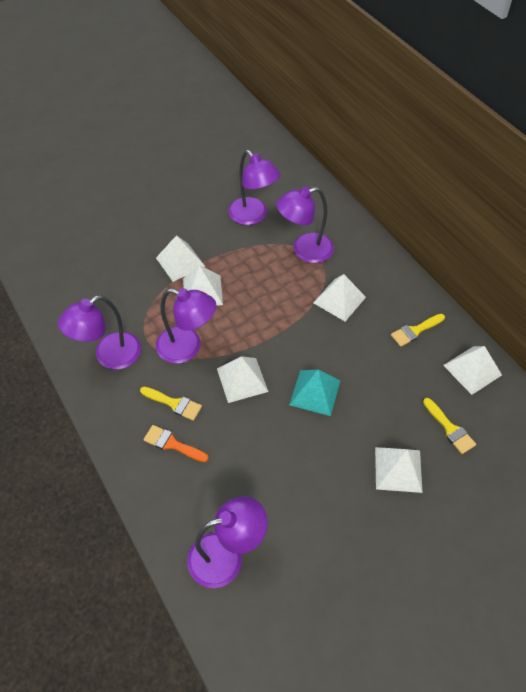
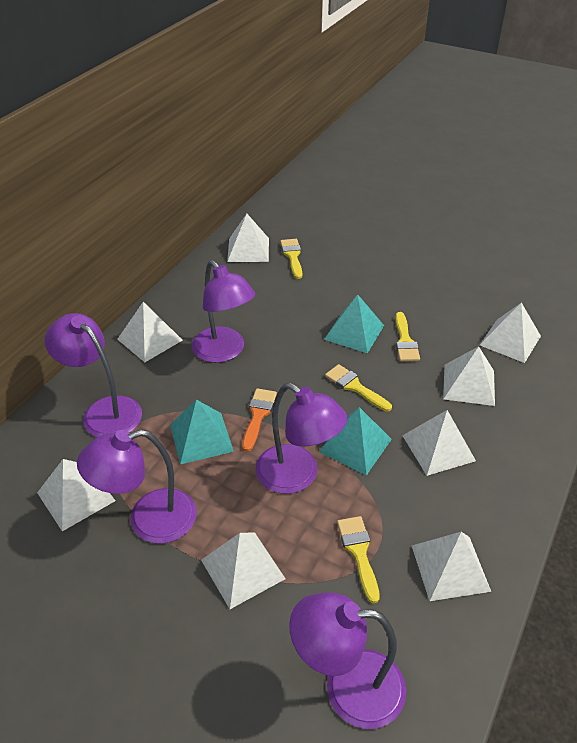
turquoise pyramid: [289,369,340,416] = 1 -> [170,400,234,464] [319,407,392,475] [324,294,384,353] = 3
white pyramid: [156,235,206,282] [183,265,223,306] [217,356,269,403] [313,274,366,321] [375,447,423,493] [443,346,502,395] = 6 -> [37,459,115,531] [117,302,183,362] [201,532,286,609] [227,214,269,262] [402,410,476,476] [412,532,491,601] [443,346,495,406] [480,302,541,363] = 8
yellow brush: [140,387,202,421] [391,314,445,347] [423,398,476,454] = 3 -> [280,239,302,279] [325,364,392,412] [337,516,380,603] [395,312,420,361] = 4

